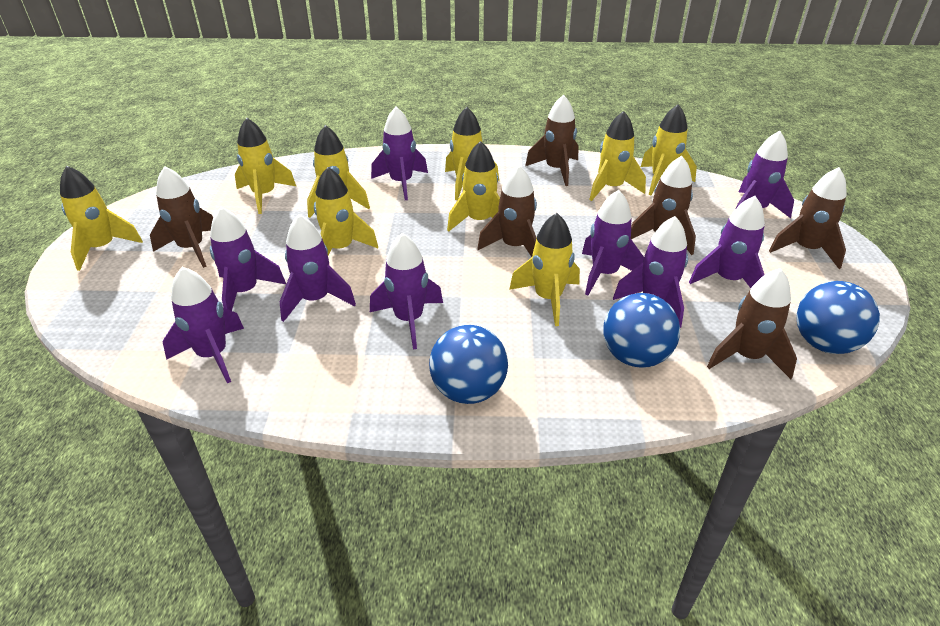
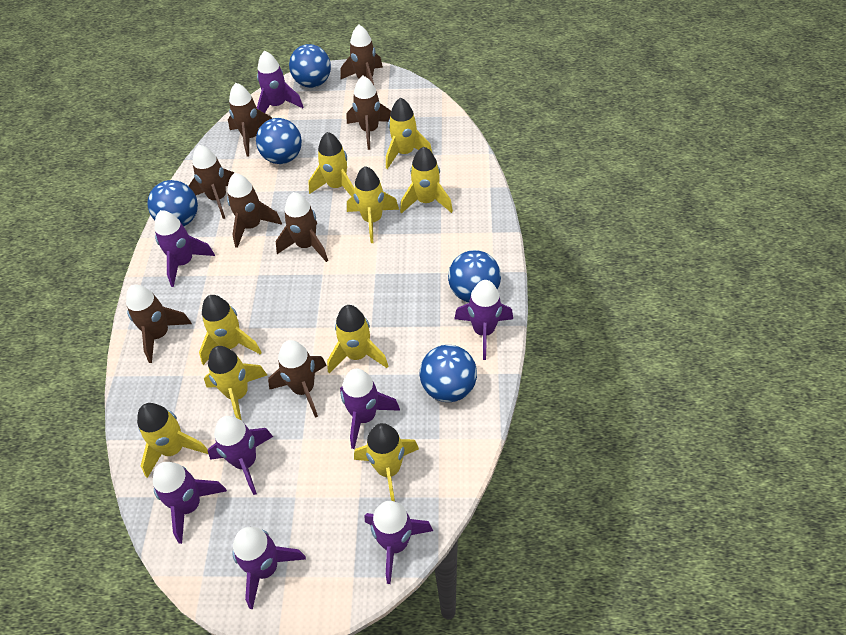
blue ball: [429,325,508,404] [603,293,680,368] [797,281,880,354] = 3 -> [147,180,198,226] [256,118,302,164] [289,44,331,88] [419,345,477,402] [448,250,501,303] = 5
brown rocket: [150,166,213,268] [477,165,537,257] [525,95,579,186] [631,156,696,255] [707,268,797,379] [769,167,847,269] = 6 -> [126,285,192,363] [189,145,234,219] [227,173,282,248] [228,83,272,156] [268,340,327,418] [276,192,328,262] [341,25,383,85] [347,76,391,150] = 8
purple rocket: [163,267,244,383] [210,207,286,311] [280,214,356,322] [370,233,443,349] [371,107,428,200] [582,190,644,295] [613,216,688,328] [689,196,765,288] [736,131,794,218] = 9 -> [153,462,227,544] [155,210,215,287] [208,416,273,495] [232,527,306,610] [257,51,303,113] [340,369,400,449] [365,501,433,584] [454,280,513,360] = 8

